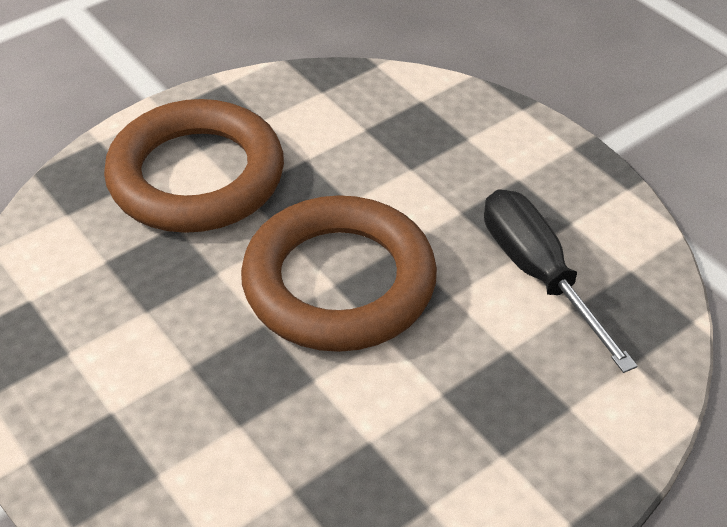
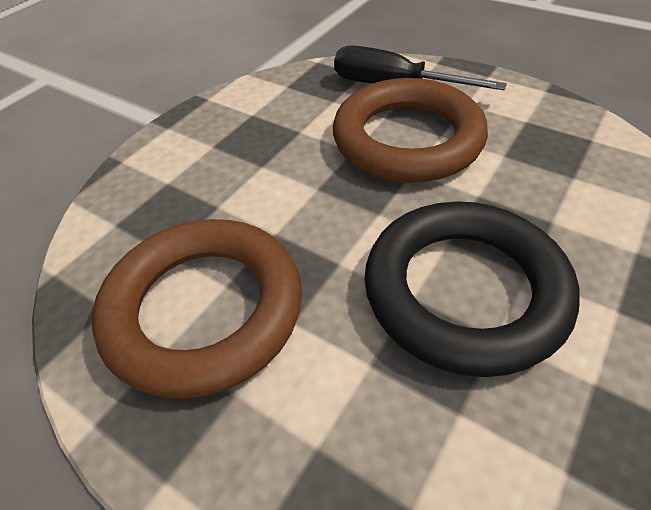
black ring: none = 0 -> [364,201,580,377] = 1

